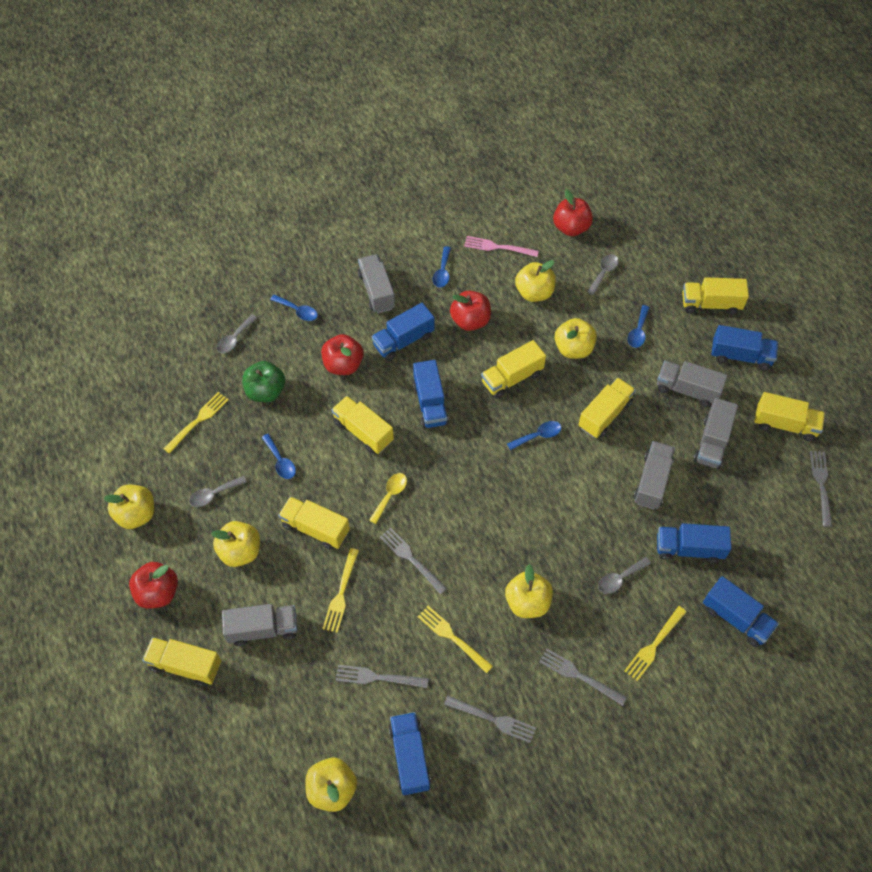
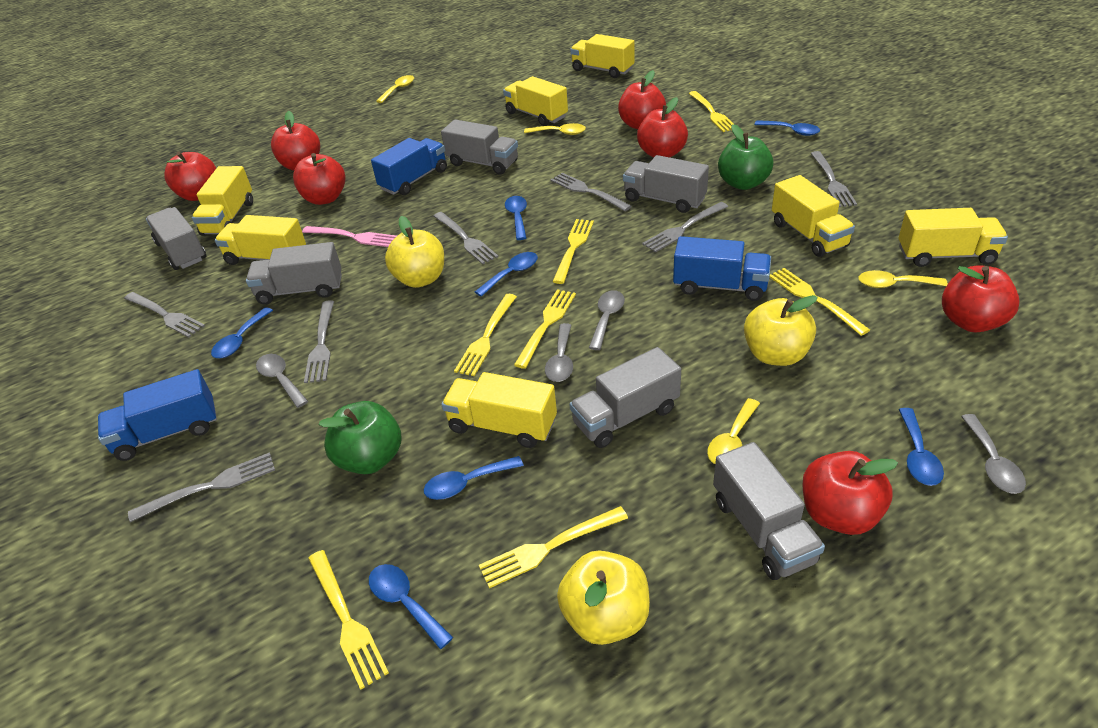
blue spoon: [261,434,296,479] [270,294,318,321] [433,246,451,287] [507,421,562,450] [628,305,650,348] = 5 -> [211,307,273,358] [369,564,453,649] [424,456,524,500] [475,252,538,297] [505,196,527,240] [754,120,820,136] [899,408,944,486] = 7
blue truck: [372,303,435,361] [389,712,431,795] [413,360,449,428] [657,523,731,563] [703,576,779,647] [711,325,778,371] = 6 -> [98,369,217,461] [371,138,447,195] [673,236,771,301] = 3
green apple: [242,361,285,402] = 1 -> [319,401,401,474] [718,124,773,190] = 2
grey fork: [336,665,428,688] [380,528,447,594] [444,696,536,743] [539,649,627,706] [810,451,832,527] = 5 -> [124,292,205,337] [128,452,275,522] [304,300,334,383] [433,212,498,264] [550,173,632,211] [642,202,728,253] [810,151,857,207] = 7
grey truck: [222,604,298,646] [358,254,395,313] [634,441,675,509] [657,361,727,407] [694,398,738,469] = 5 -> [146,207,207,270] [246,242,342,305] [441,119,518,175] [569,347,681,448] [623,155,709,213] [713,442,825,580] = 6
red apple: [129,562,178,609] [321,334,364,375] [450,291,491,331] [553,189,593,236] = 4 -> [164,151,216,201] [271,111,320,171] [293,153,346,205] [618,70,666,129] [637,97,688,157] [802,451,898,535] [942,265,1020,332] = 7
yellow apple: [103,485,154,529] [211,521,260,567] [305,758,357,812] [505,565,553,618] [515,260,556,302] [555,318,597,359] = 6 -> [385,216,444,288] [557,551,650,645] [744,295,818,366] = 3
yellow fork: [164,392,229,454] [322,548,359,633] [417,606,493,673] [624,606,686,681] = 4 -> [308,550,389,690] [454,294,517,376] [479,506,628,588] [514,289,576,369] [552,219,594,284] [689,91,735,132] [770,268,870,336] = 7
yellow spoon: [369,473,407,524] = 1 -> [376,75,414,103] [524,123,586,135] [707,398,760,464] [858,270,948,288] = 4

